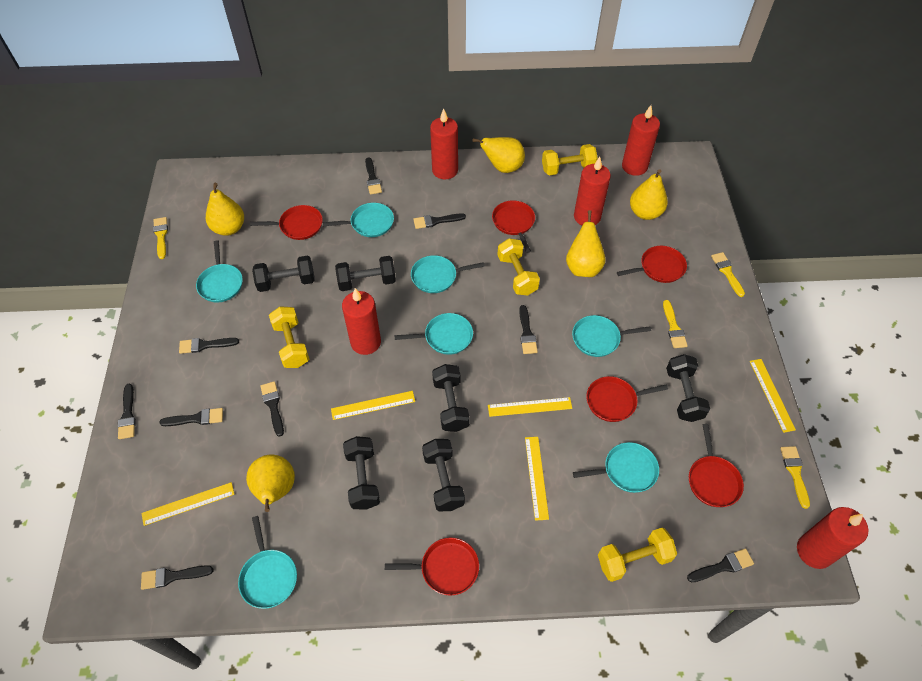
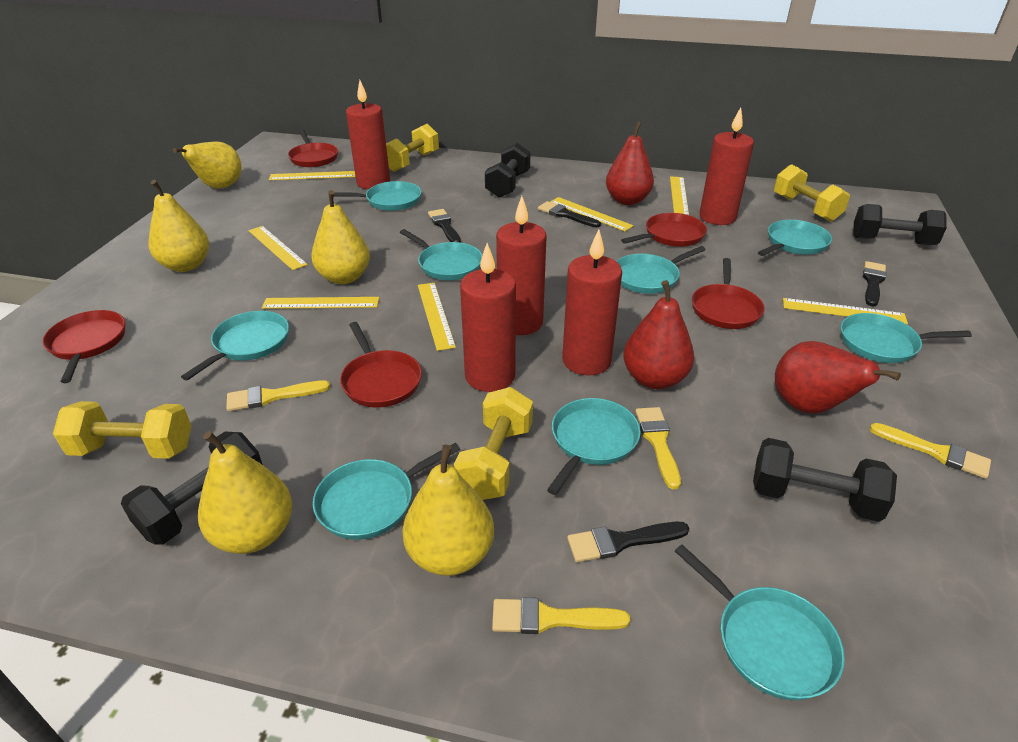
black brush: [118,384,136,439] [141,565,213,590] [159,408,223,426] [179,338,239,354] [260,381,284,437] [365,157,382,195] [413,213,466,229] [519,305,538,354] [687,548,754,582] = 9 -> [428,209,461,243] [538,201,601,228] [567,522,689,562] [863,261,886,307] = 4
black dumbbell: [252,255,315,292] [335,256,396,291] [343,436,380,510] [422,439,465,512] [432,364,470,432] [666,354,710,422] = 6 -> [121,432,263,545] [485,143,530,198] [753,438,897,522] [853,204,947,245] = 4
red pan: [250,205,323,240] [385,538,479,596] [492,200,535,253] [586,376,668,422] [617,246,687,283] [689,424,744,507] = 6 -> [42,310,125,383] [288,129,338,167] [340,322,422,407] [621,213,707,247] [692,258,765,329] = 5
red pear: none = 0 -> [606,121,654,205] [623,280,694,389] [775,341,901,413] = 3
turquoise pan: [196,240,243,302] [238,516,297,609] [323,203,394,237] [394,313,473,355] [411,255,485,293] [572,315,651,357] [573,442,659,493] = 7 -> [181,311,289,381] [313,443,460,540] [334,181,422,211] [400,229,482,280] [547,398,641,495] [616,246,706,294] [675,545,845,700] [758,220,832,256] [840,313,972,363] = 9
yellow ruler: [142,482,235,526] [331,391,415,420] [488,397,572,417] [525,437,549,521] [749,359,796,433] = 5 -> [249,226,308,270] [262,297,379,309] [269,171,356,180] [418,283,456,351] [550,197,634,231] [670,176,689,215] [783,298,908,324] = 7

